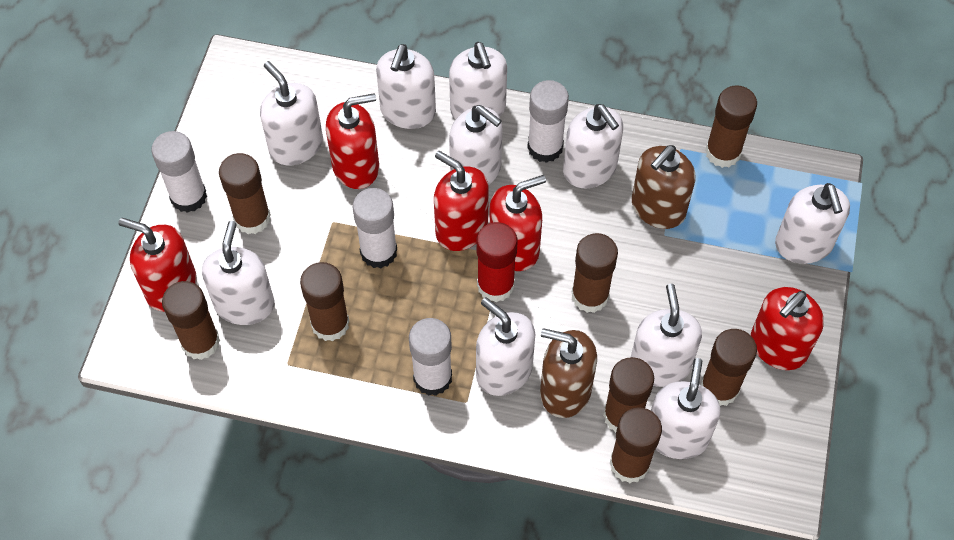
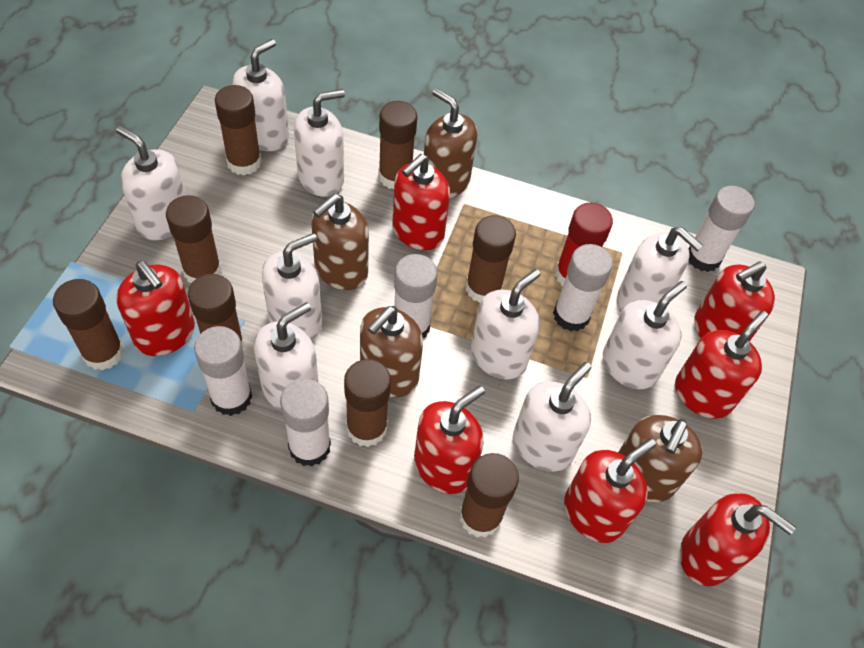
brown soap dispenser: [540,328,597,418] [632,145,696,229] = 2 -> [311,194,369,290] [360,306,423,398] [424,88,477,198] [618,415,703,502] = 4
red soap dispenser: [118,218,197,312] [326,93,379,189] [434,151,489,251] [489,175,546,271] [751,287,824,370] = 5 -> [116,261,195,356] [392,154,450,250] [414,386,485,494] [564,438,656,543] [675,311,768,419] [680,493,796,586] [694,261,775,342] = 7
white glue stick: [151,131,207,213] [353,188,397,268] [409,318,452,396] [527,80,569,163] = 4 -> [194,326,252,416] [280,379,331,467] [394,254,438,338] [553,244,613,331] [689,186,755,272] = 5
white soap dispenser: [202,221,275,325] [260,61,323,165] [376,44,436,129] [449,42,507,120] [449,105,502,185] [476,297,535,396] [563,104,623,188] [631,284,702,387] [651,358,720,459] [775,183,850,264] = 10 -> [116,126,186,240] [232,39,289,151] [254,302,318,411] [262,233,322,341] [294,89,345,197] [471,269,541,380] [513,362,592,472] [603,281,687,389] [617,227,704,310] = 9

